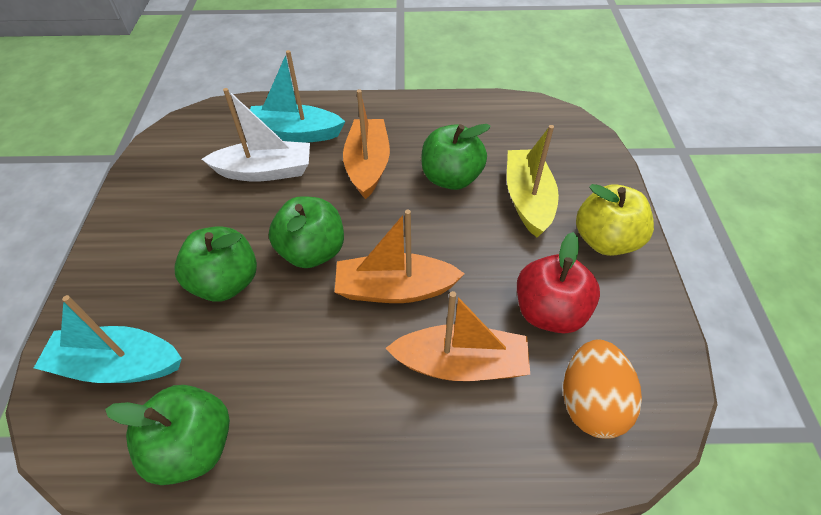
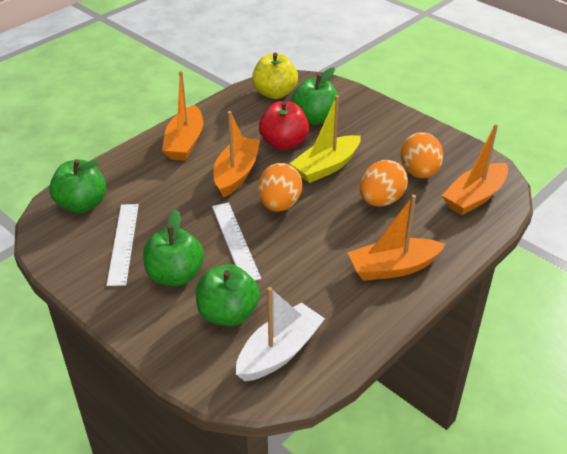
orange boat: [335,210,465,303] [343,89,390,199] [386,291,530,381] = 3 -> [162,71,203,161] [214,111,260,198] [347,195,445,281] [442,124,508,215] = 4
orange egg: [563,339,642,439] = 1 -> [258,163,302,212] [360,160,408,206] [400,132,443,178] = 3
turquoise boat: [34,295,182,383] [250,50,345,143] = 2 -> none = 0
white ruler: none = 0 -> [106,204,139,286] [212,202,261,280] = 2

